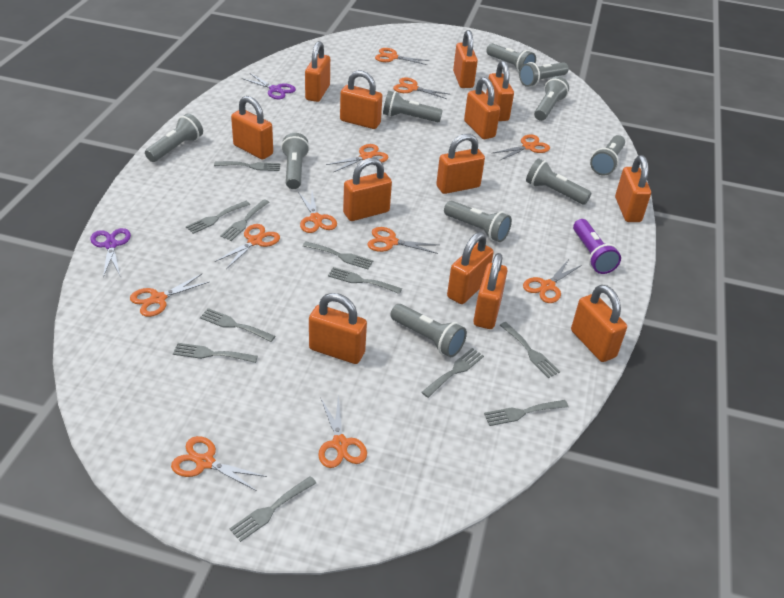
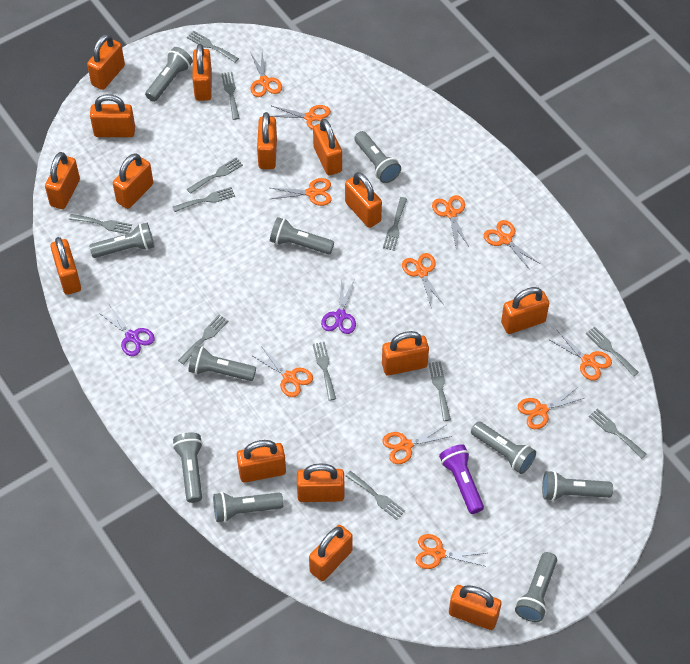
grey fork: [173,343,258,363] [186,201,250,234] [200,308,275,342] [214,161,280,171] [220,199,269,241] [229,476,316,542] [303,242,373,269] [328,267,402,294] [421,348,484,398] [484,400,568,426] [500,322,560,378] = 11 -> [69,214,132,234] [173,187,235,212] [178,315,228,365] [187,31,239,63] [187,157,243,194] [221,72,240,120] [313,342,336,401] [346,471,405,520] [383,197,407,251] [428,361,451,421] [586,327,639,377] [589,408,646,459] = 12
orange padlock: [231,96,273,160] [305,41,330,102] [309,293,367,364] [340,70,382,129] [343,158,392,221] [436,134,485,194] [447,232,494,304] [453,30,478,88] [464,77,500,139] [473,253,507,329] [486,61,514,121] [571,285,627,362] [615,155,651,222] = 13 -> [45,152,80,209] [50,237,81,295] [87,34,125,90] [90,94,135,137] [113,153,153,209] [192,44,212,101] [237,440,286,483] [257,112,277,169] [297,463,344,502] [309,525,353,581] [313,118,342,176] [345,172,382,228] [382,331,429,376] [449,585,501,630] [501,287,549,334] = 15

